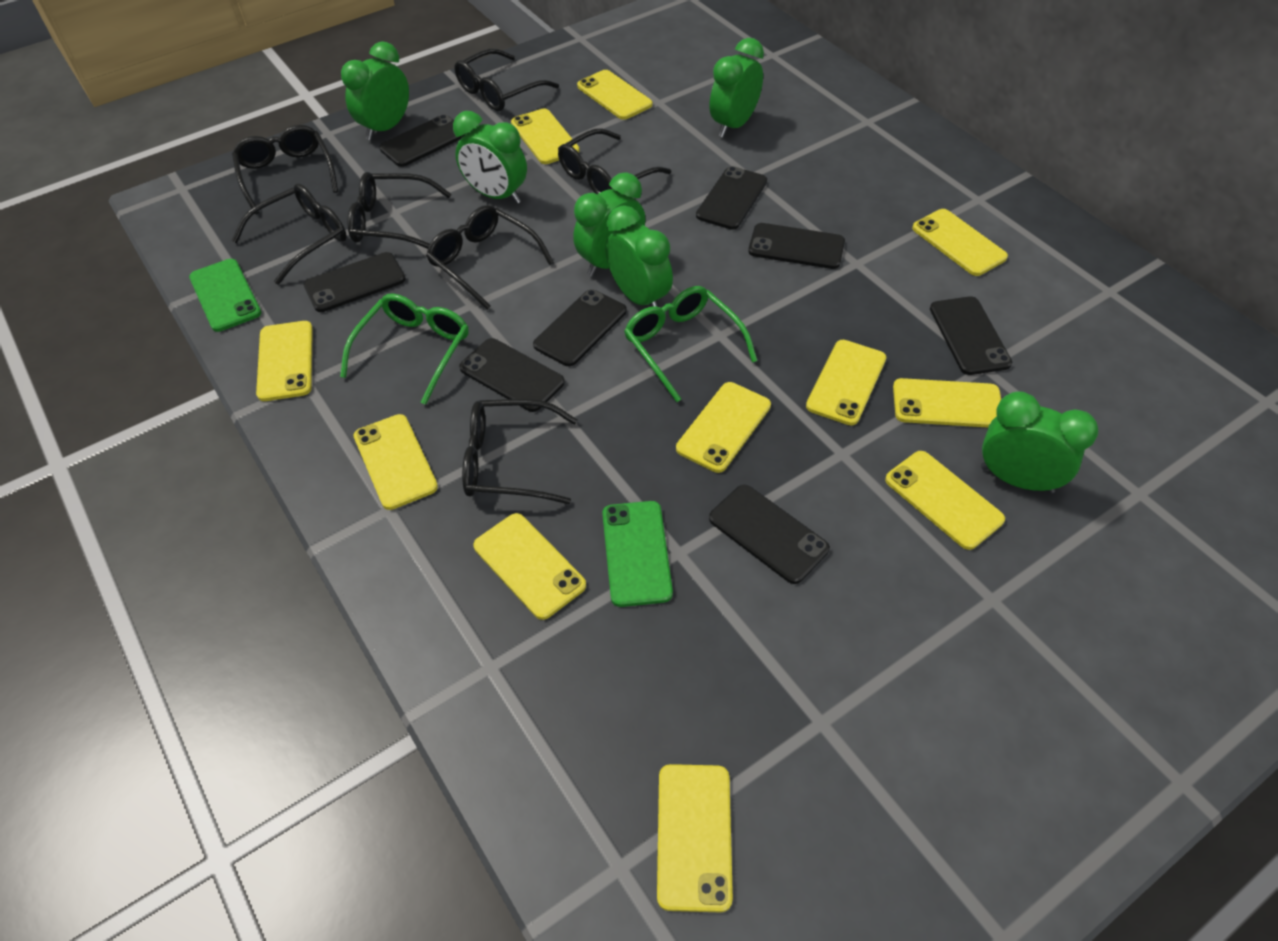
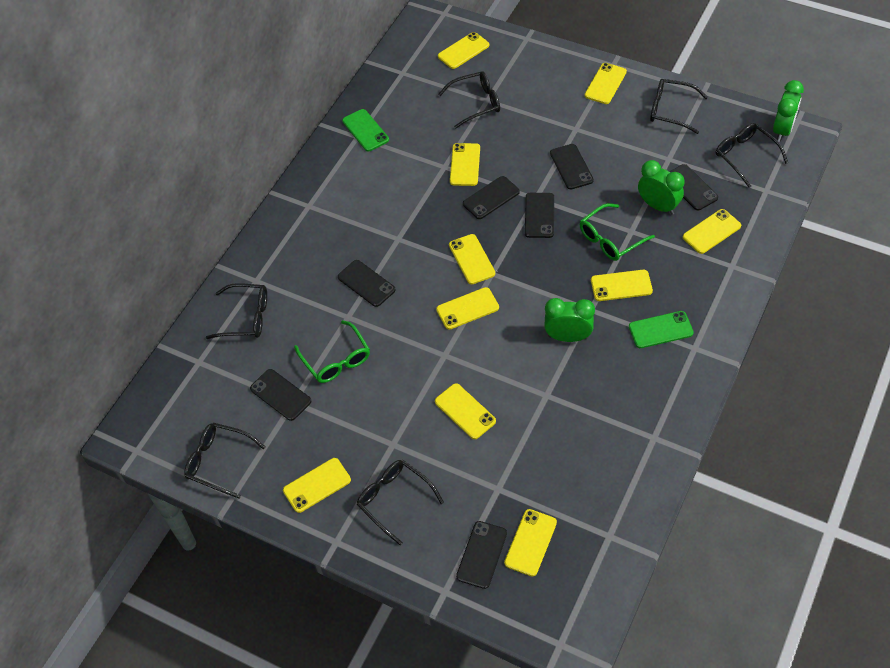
black glasses: [232,125,338,214] [232,183,347,285] [348,172,452,249] [426,205,554,310] [454,49,559,111] [462,399,577,504] [558,128,671,194] = 7 -> [184,423,265,499] [206,283,267,339] [356,460,444,545] [438,71,500,129] [650,79,708,134] [716,123,788,188] = 6
black phone: [304,252,406,312] [379,114,465,167] [459,338,565,412] [533,289,627,366] [696,166,767,230] [709,484,830,584] [748,223,845,269] [930,296,1012,375] = 8 -> [250,369,311,421] [338,260,396,307] [456,521,507,589] [463,176,520,219] [525,193,554,238] [550,144,594,189] [669,164,718,210] = 7
green clock: [341,41,409,141] [453,111,527,204] [573,172,645,277] [605,205,673,307] [710,38,764,137] [981,391,1098,493] = 6 -> [544,298,595,342] [638,160,685,215] [773,80,804,142] = 3
yellow phone: [256,321,313,401] [354,414,438,510] [473,513,586,620] [511,108,579,164] [577,70,652,120] [657,764,733,912] [676,382,771,473] [806,340,886,425] [885,451,1005,550] [893,378,1001,428] [912,209,1008,276] = 11 -> [283,458,351,513] [435,383,496,439] [436,287,499,330] [438,32,489,69] [449,234,495,284] [450,143,480,186] [504,509,557,576] [585,63,627,104] [591,270,653,301] [683,209,741,254] = 10

